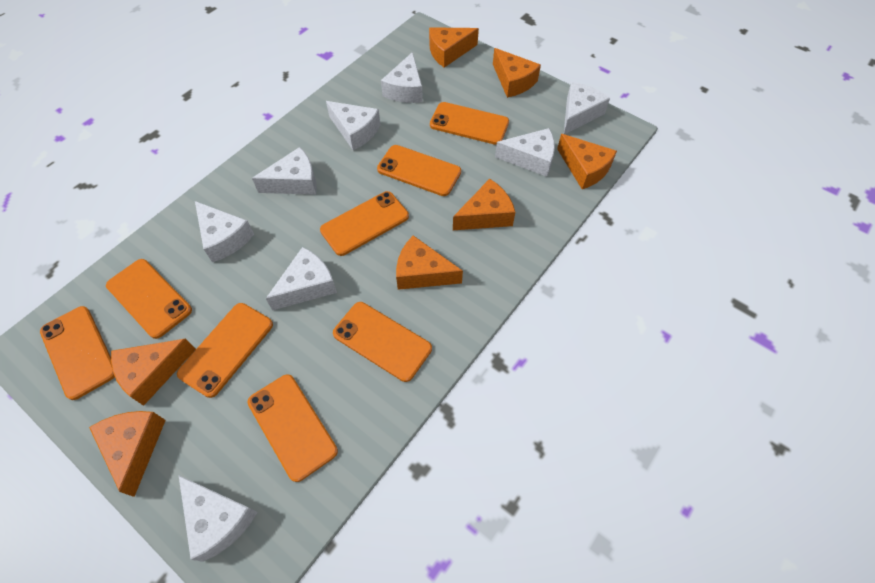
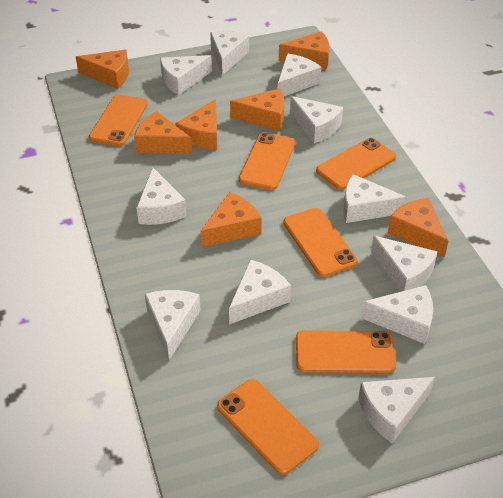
orange phone: [40,306,115,400] [106,259,192,339] [177,303,273,398] [248,374,338,482] [320,191,409,256] [333,302,432,382] [377,145,461,196] [430,102,509,145] = 8 -> [89,95,148,146] [217,379,319,475] [239,133,295,190] [283,208,358,277] [296,330,396,373] [316,138,396,190] = 6
white cheese: [179,476,258,562] [195,201,254,262] [252,147,317,195] [266,247,337,311] [326,101,381,150] [381,52,423,103] [495,128,555,177] [564,82,610,134] = 8 -> [136,168,187,225] [145,290,201,360] [160,55,212,95] [210,31,249,76] [229,260,291,325] [278,53,322,96] [290,96,343,144] [343,174,407,223] [358,377,435,443] [361,285,433,344] [371,236,438,292] = 11

